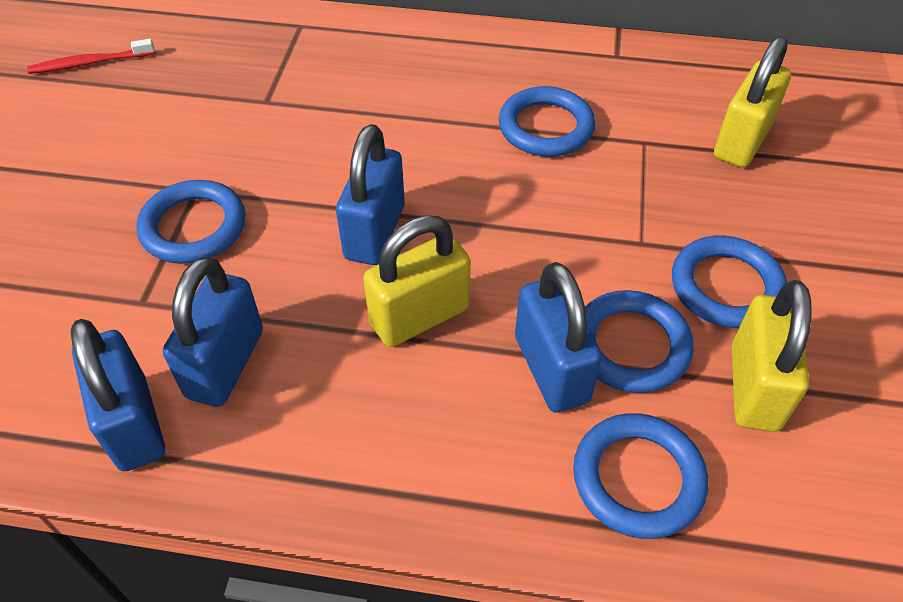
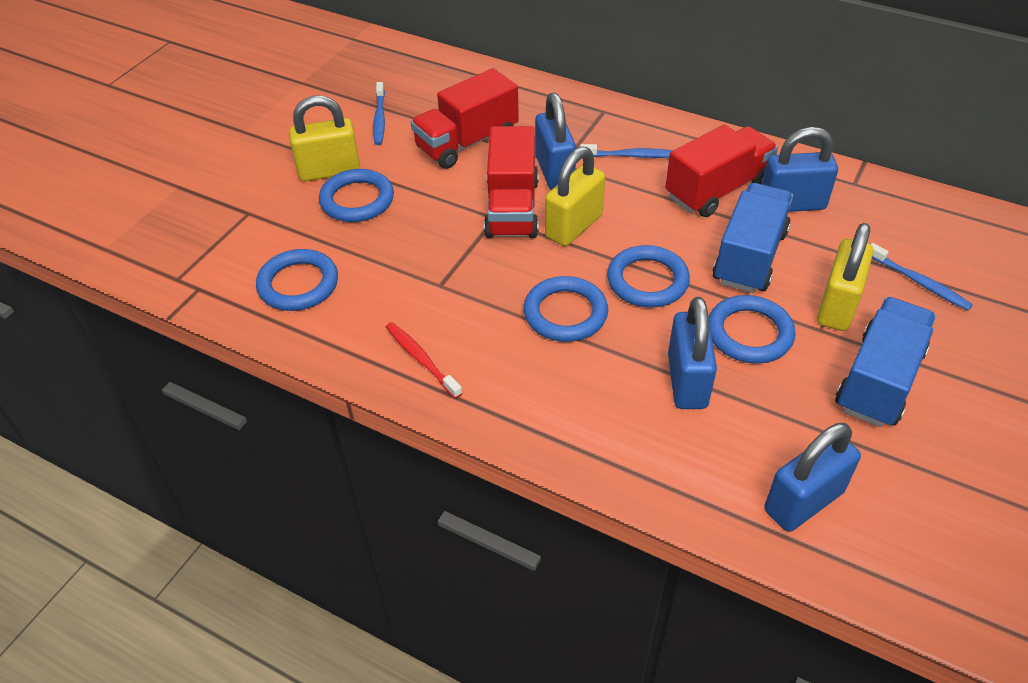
blue toothbrush: none = 0 -> [373,82,385,145] [580,144,673,158] [871,243,973,310] = 3
blue truck: none = 0 -> [713,183,793,293] [835,297,936,427] = 2
red truck: none = 0 -> [411,68,519,169] [484,126,539,238] [665,125,778,217] = 3

